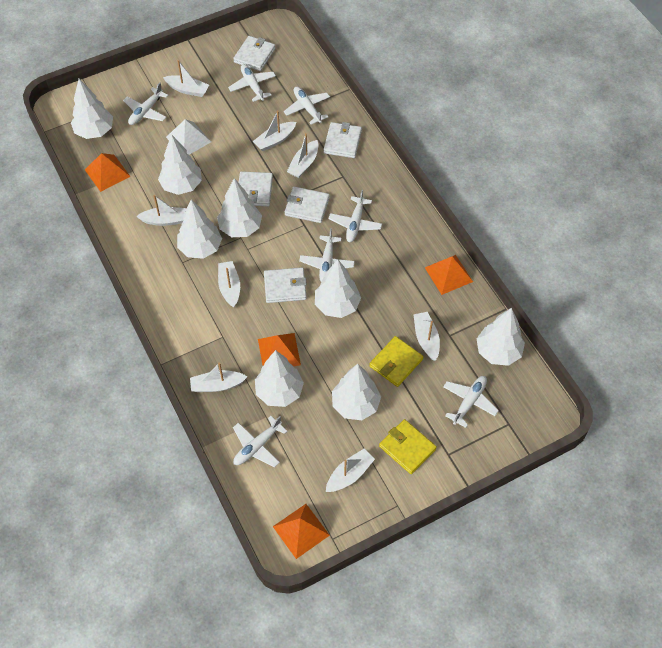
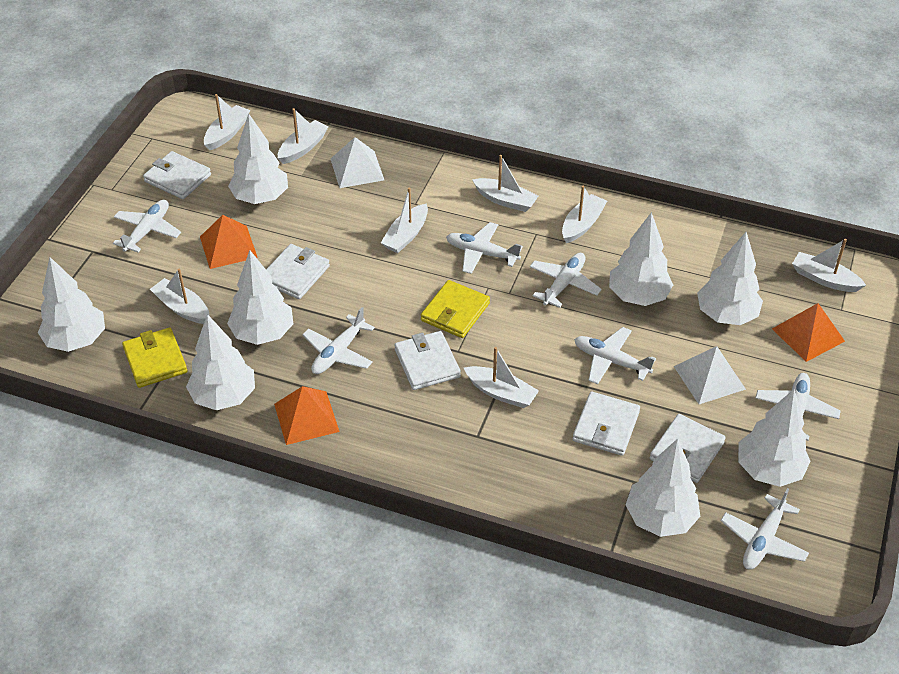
orange pyramid: [85,153,131,192] [258,333,301,366] [273,504,330,559] [425,255,473,295] = 4 -> [200,215,258,269] [274,386,340,445] [772,303,845,362] = 3
white pyramid: [166,119,211,155] = 1 -> [331,137,384,188] [674,346,746,404] = 2

